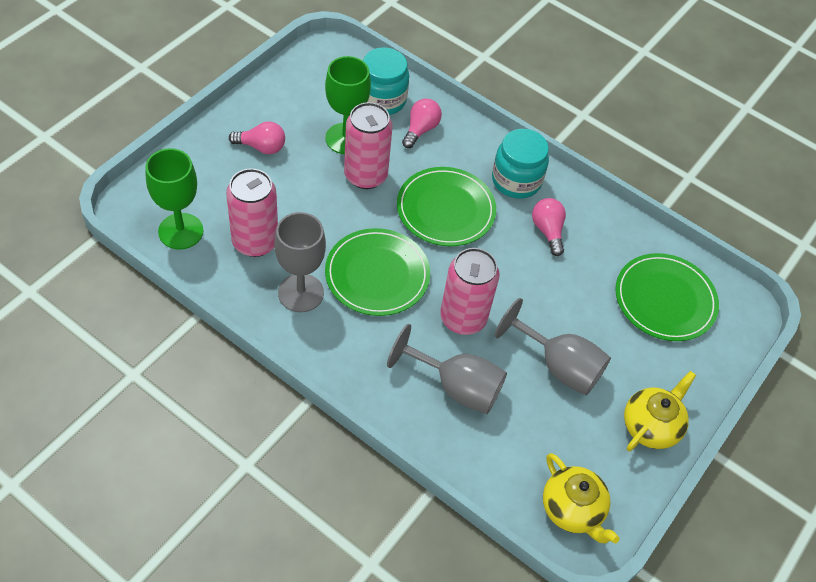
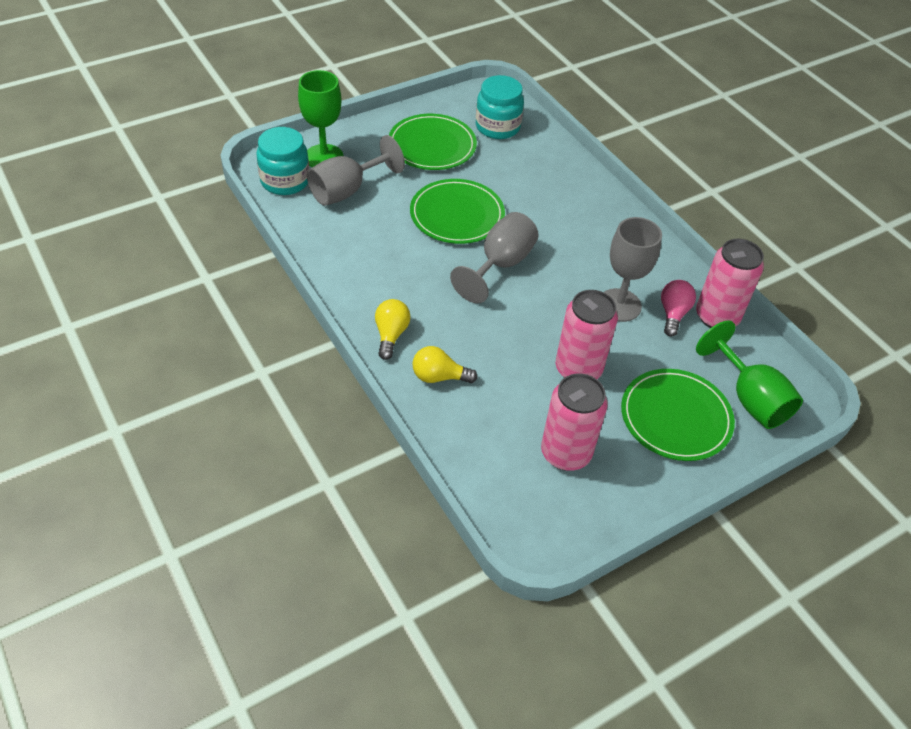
pink light bulb: [229,122,285,154] [402,99,442,148] [532,198,566,256] = 3 -> [661,280,696,337] = 1
yellow light bulb: none = 0 -> [375,299,411,360] [412,346,478,383] = 2
yellow teapot: [543,453,620,544] [624,371,696,451] = 2 -> none = 0

